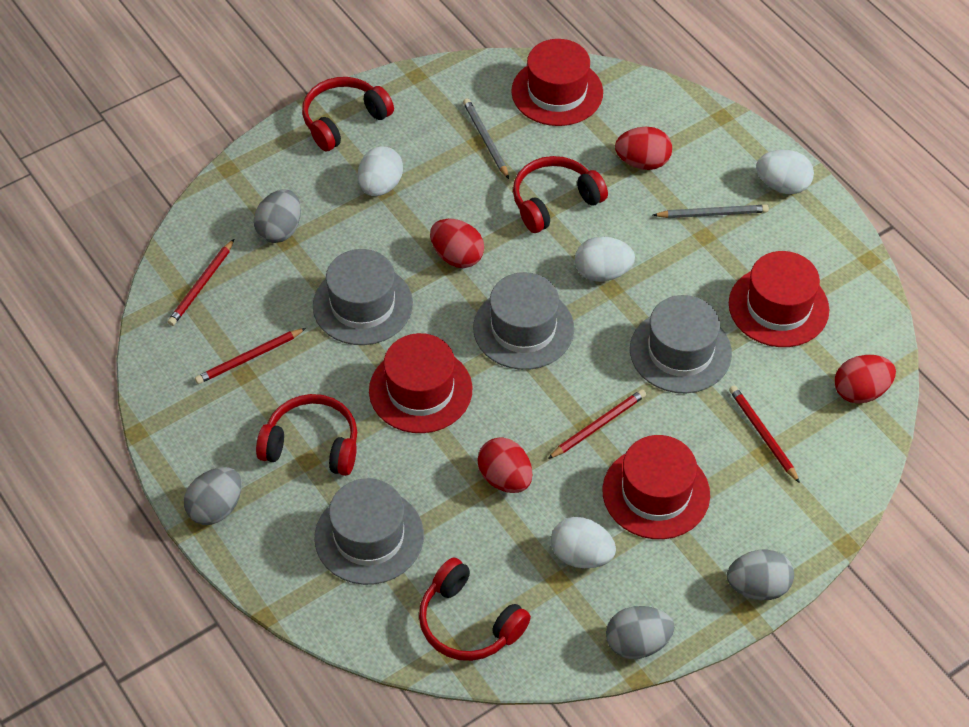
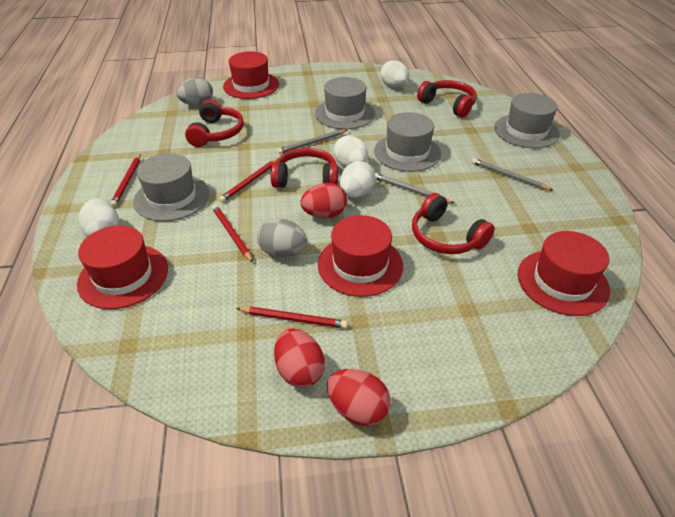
grey egg: [184,467,242,525] [254,189,301,243] [606,606,675,659] [727,549,794,600] = 4 -> [176,78,213,106] [257,218,307,257] = 2
grey pencil: [463,98,509,179] [653,205,769,218] = 2 -> [277,130,347,154] [375,173,454,203] [472,158,554,191] = 3
red egg: [430,219,484,268] [477,437,532,493] [615,127,672,170] [835,355,896,404] = 4 -> [274,328,325,388] [300,183,347,218] [327,369,391,426] = 3

